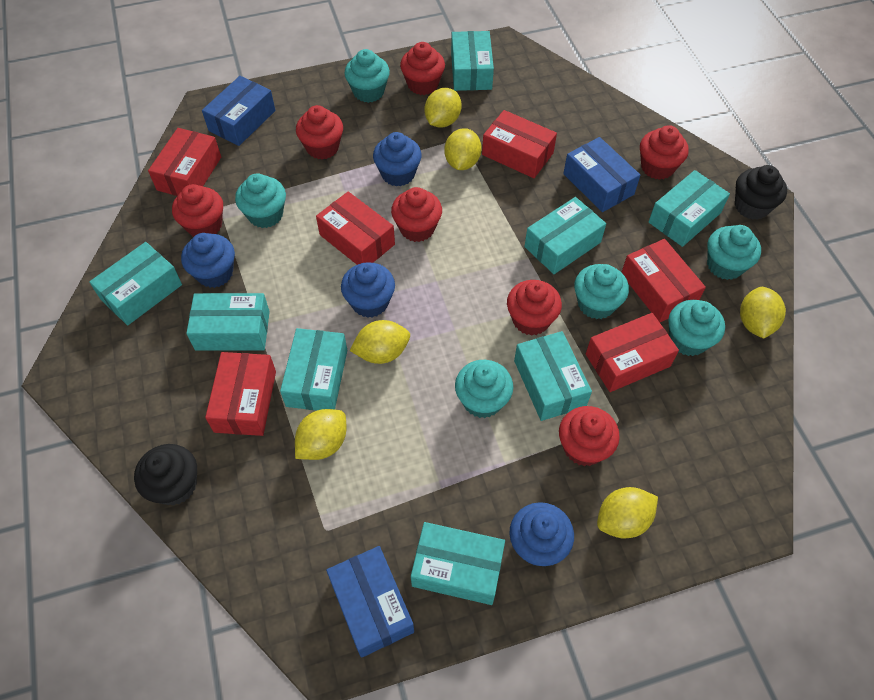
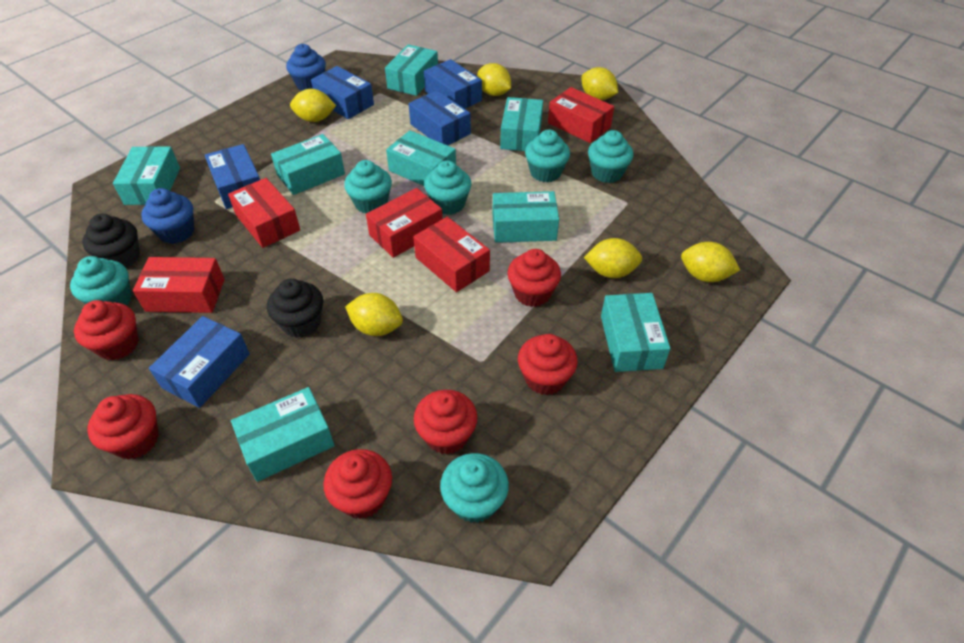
blue box: [202,76,276,146] [326,546,414,658] [563,137,640,212] = 3 -> [149,316,250,408] [205,144,260,209] [311,66,374,119] [409,90,471,145] [424,59,482,109] = 5
blue cupcake: [181,233,235,288] [341,262,395,318] [373,132,422,186] [509,502,574,566] = 4 -> [141,188,194,244] [286,44,326,91] = 2
red box: [148,128,221,196] [205,352,276,436] [316,192,395,265] [482,110,557,178] [586,313,679,392] [621,239,706,322] = 6 -> [133,257,225,313] [228,178,300,248] [366,188,443,258] [413,217,490,292] [548,87,614,143] = 5
red cupcake: [172,184,223,237] [296,105,343,160] [391,187,442,242] [400,42,445,95] [507,280,562,336] [559,406,620,466] [640,125,689,180] = 7 -> [74,300,139,361] [87,394,159,459] [324,449,392,519] [414,390,478,455] [507,249,561,307] [518,334,578,395] = 6

